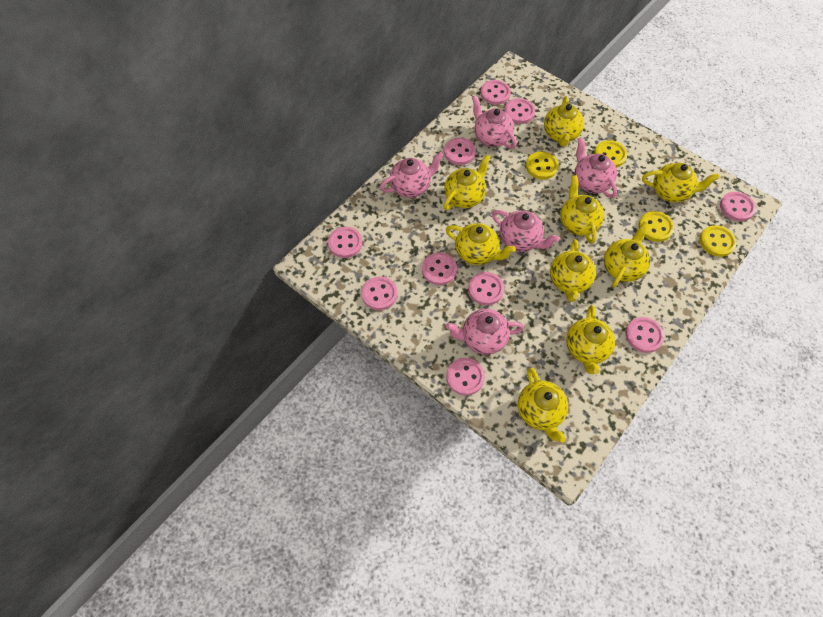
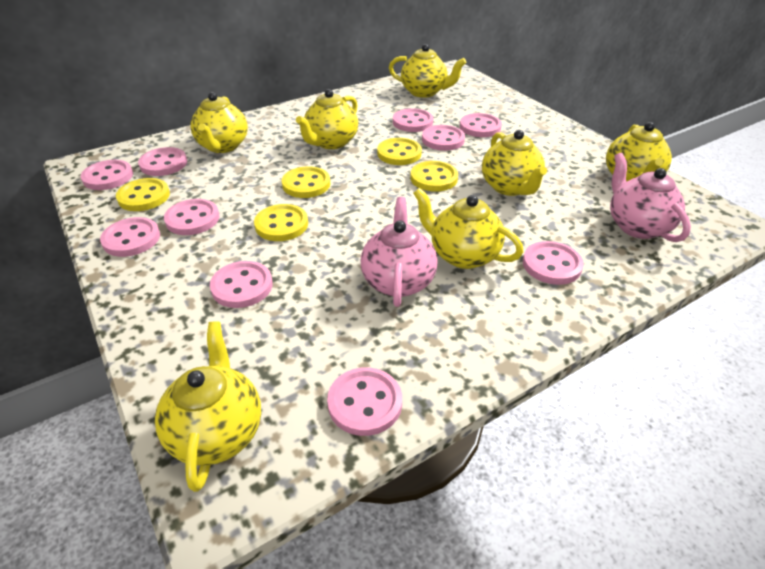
pink teapot: [380,152,444,198] [446,309,524,355] [472,95,517,149] [492,210,559,252] [574,137,617,198] = 5 -> [361,197,438,307] [610,153,691,242] = 2
yellow button: [526,151,559,180] [594,140,627,168] [639,211,674,242] [699,225,737,257] = 4 -> [116,178,170,211] [254,204,308,241] [282,166,330,198] [377,138,422,165] [410,161,458,192] = 5
yellow teapot: [443,154,490,210] [446,223,516,265] [518,367,568,443] [544,96,584,147] [550,239,596,302] [560,175,604,244] [566,305,615,374] [604,222,650,288] [642,163,719,203] = 9 -> [155,322,261,492] [190,92,248,153] [296,89,358,149] [389,44,467,98] [413,188,523,269] [482,130,547,196] [606,122,672,182] = 7

